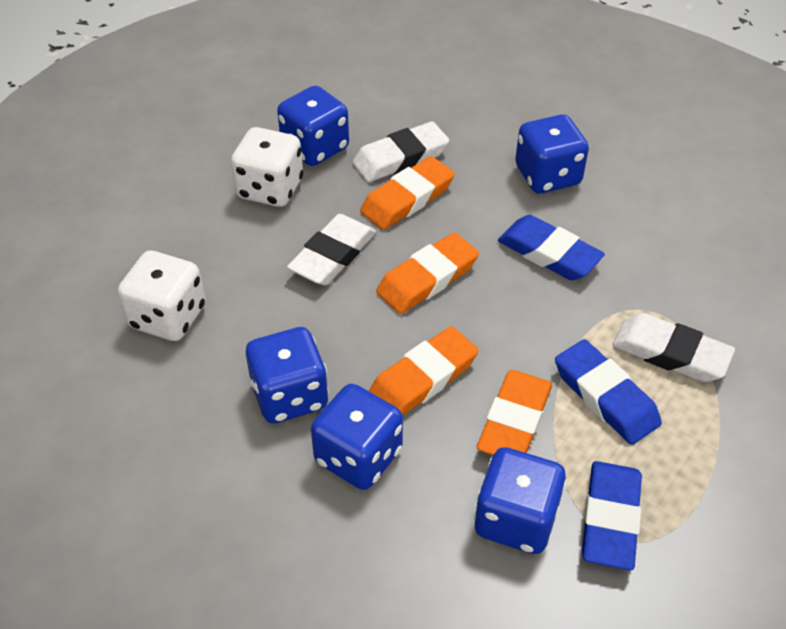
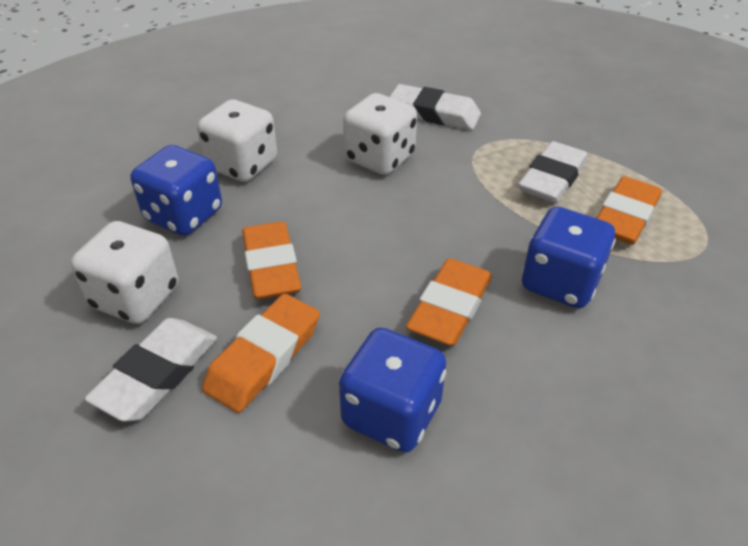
blue dice: [246,327,329,423] [277,86,349,166] [311,384,403,490] [474,447,566,554] [515,114,589,194] = 5 -> [130,145,222,236] [339,327,446,453] [522,207,616,308] = 3
blue eraser: [498,215,605,280] [555,339,662,445] [582,461,642,570] = 3 -> none = 0
white dice: [118,251,205,341] [231,127,303,207] = 2 -> [71,221,178,324] [197,99,277,182] [343,93,417,175] = 3

